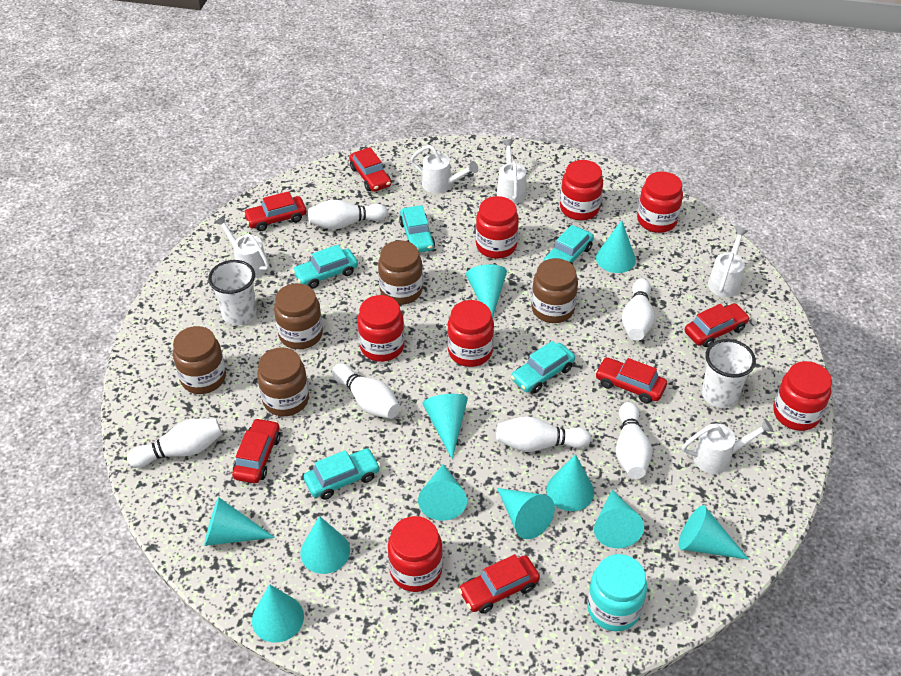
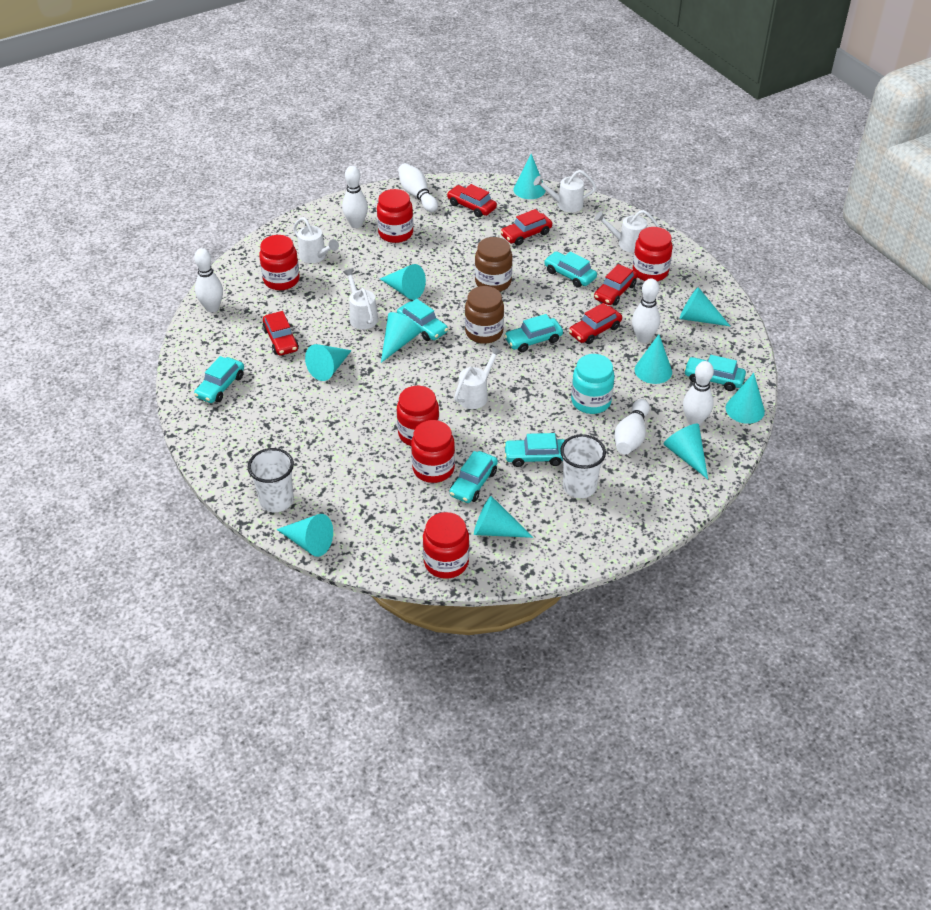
brown jar: [173,326,226,394] [257,347,309,416] [274,283,323,349] [378,240,423,305] [531,258,578,323] = 5 -> [465,286,504,344] [475,237,512,292] = 2
red car: [232,418,280,483] [243,191,307,231] [349,147,391,192] [458,554,540,614] [595,357,667,403] [685,303,750,347] = 6 -> [262,311,299,356] [447,184,497,217] [500,209,552,245] [569,303,622,344] [594,264,638,306] = 5
red jar: [357,295,405,362] [388,516,443,592] [448,300,494,367] [476,196,519,259] [560,160,603,220] [637,172,683,233] [773,361,832,431] = 7 -> [259,235,300,290] [377,189,413,243] [397,386,439,446] [411,420,455,483] [423,512,469,579] [633,227,673,281] = 6
turquoise car: [292,245,358,289] [304,448,380,499] [399,205,435,253] [511,341,575,393] [544,225,594,265] = 5 -> [194,356,244,403] [397,299,448,341] [449,451,498,503] [504,314,563,352] [504,433,565,467] [544,251,597,288] [684,355,746,391] = 7
turquoise cone: [204,497,275,546] [252,584,304,643] [300,516,350,574] [418,464,467,521] [423,394,468,459] [466,264,507,318] [497,488,555,539] [546,454,594,511] [594,490,644,548] [596,220,636,273] [679,505,749,560] = 11 -> [276,514,333,557] [305,344,352,381] [380,264,426,300] [381,312,421,363] [474,496,533,538] [514,154,546,199] [635,334,672,384] [664,424,708,479] [680,287,730,326] [726,373,765,424] = 10

